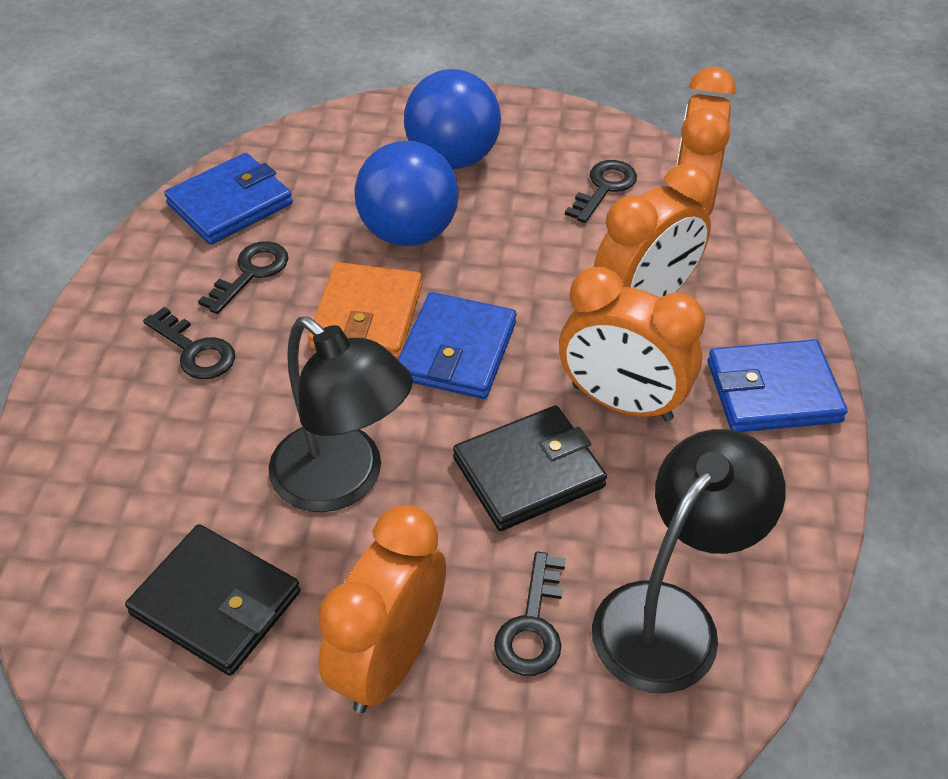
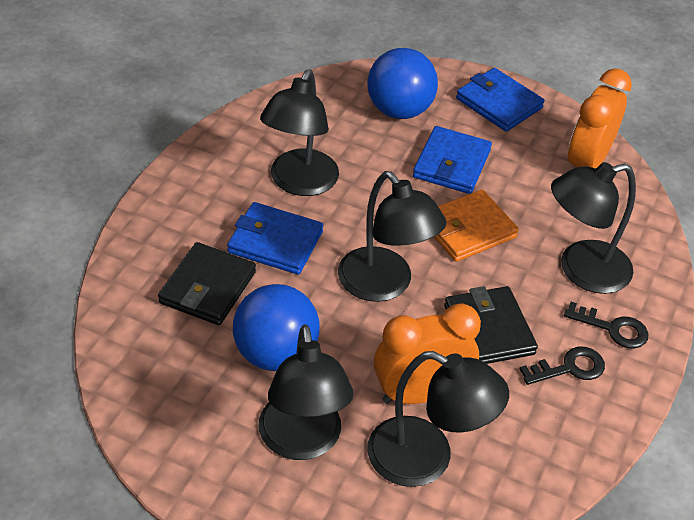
black key: [143,307,235,379] [198,241,288,314] [494,552,566,676] [565,160,637,223] = 4 -> [520,347,605,385] [564,302,648,349] = 2
black lamp: [268,317,413,512] [592,429,786,693] = 2 -> [259,324,354,460] [260,69,339,196] [338,171,447,302] [367,351,509,487] [551,162,636,294] = 5
orange clock: [318,505,446,713] [559,267,705,422] [594,164,712,297] [676,67,736,216] = 4 -> [374,303,481,404] [568,68,632,169] = 2

